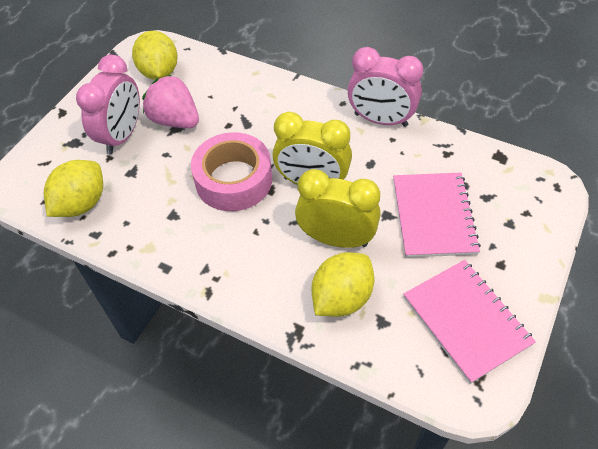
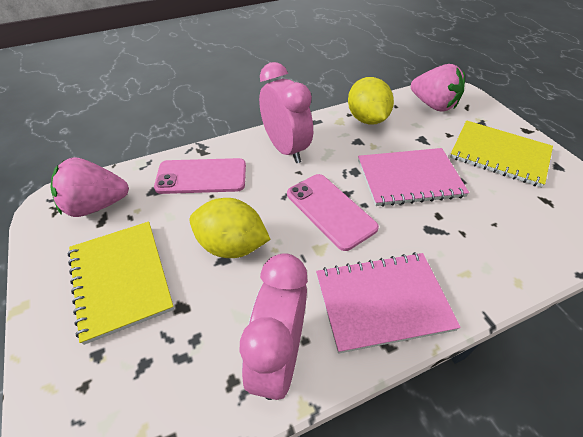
pink phone: none = 0 -> [154,158,246,194] [287,174,379,251] = 2
pink strawberry: [142,75,199,128] = 1 -> [50,157,129,217] [411,64,465,112] = 2
pink tape: [191,132,272,211] = 1 -> none = 0
yellow clock: [272,112,352,185] [295,169,380,248] = 2 -> none = 0
yellow lemon: [44,160,103,217] [132,31,178,80] [312,252,374,317] = 3 -> [190,198,271,258] [348,77,394,125] = 2
yellow notebook: none = 0 -> [67,222,174,345] [450,120,553,188] = 2

